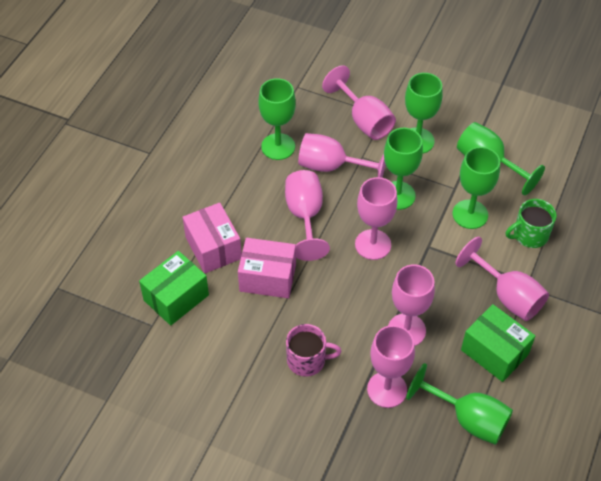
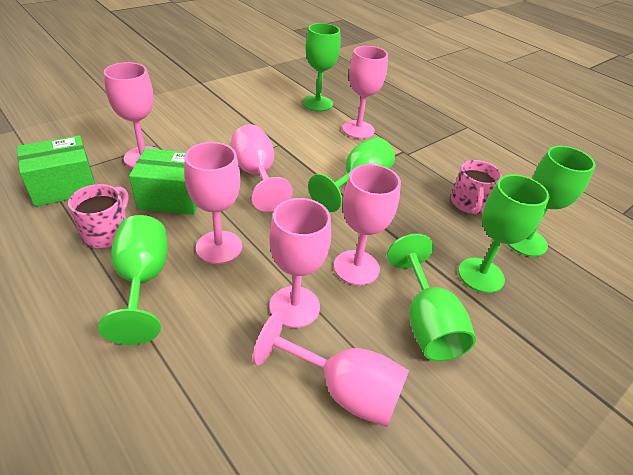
green mug: [506,199,557,248] = 1 -> none = 0
pink box: [183,203,242,273] [238,238,296,298] = 2 -> none = 0
pink mug: [286,324,341,377] = 1 -> [68,184,129,248] [451,160,502,215] = 2

